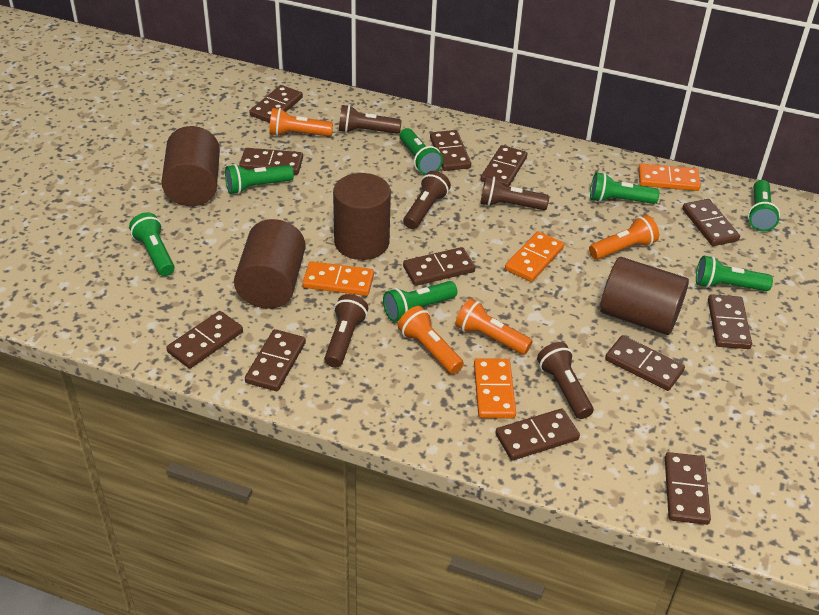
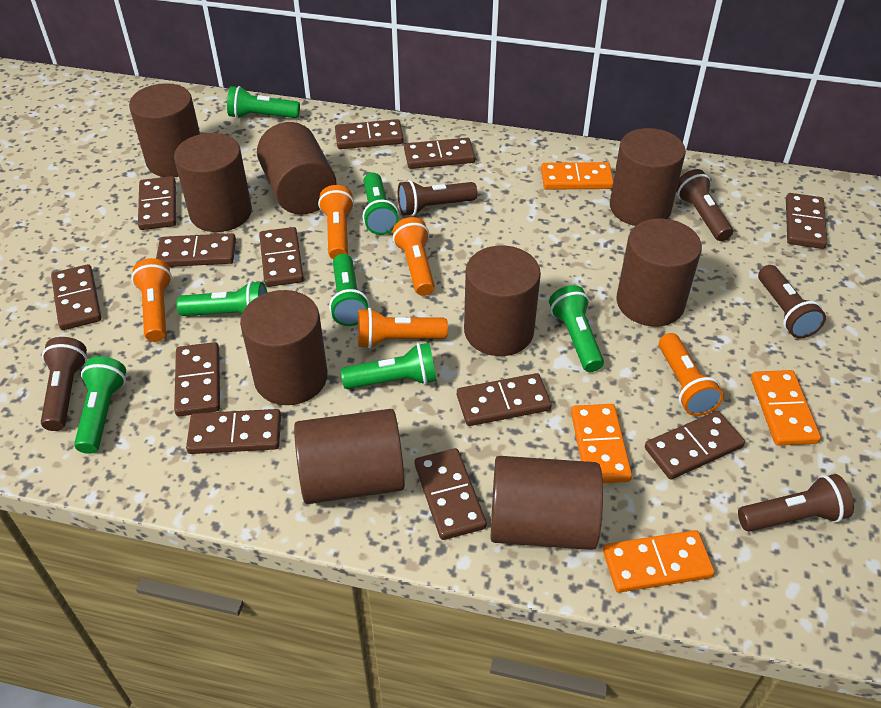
brown cylinder: [161,126,220,206] [234,219,306,309] [333,173,391,260] [600,257,689,335] = 4 -> [129,83,200,177] [174,133,252,232] [240,290,328,405] [257,122,337,215] [294,409,405,504] [464,246,541,356] [491,456,603,550] [610,128,686,226] [616,218,702,327] = 9
orange flashlight: [269,108,333,137] [398,306,464,374] [455,298,533,355] [589,215,659,260] = 4 -> [131,258,172,342] [318,185,354,260] [358,308,448,349] [392,217,435,296] [659,333,724,416] = 5

